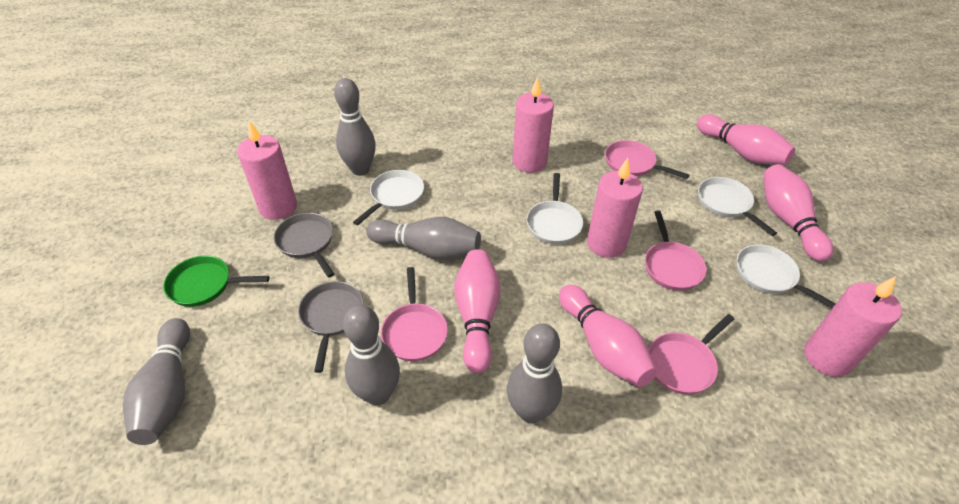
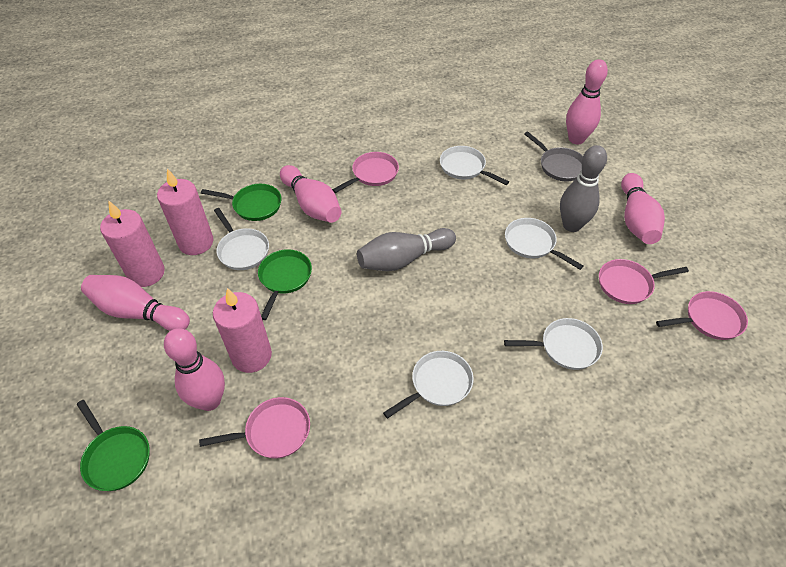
green pan: [163,255,270,307] = 1 -> [77,400,150,491] [201,184,281,221] [258,249,312,320] = 3
grey bowling pin: [123,318,190,445] [334,78,376,176] [343,305,400,405] [366,217,481,260] [507,324,562,423] = 5 -> [357,228,456,271] [560,145,607,232] = 2
grey pan: [274,213,334,278] [298,281,364,373] = 2 -> [524,131,583,181] = 1
pink bowling pin: [454,249,501,373] [559,285,657,387] [697,114,795,165] [764,164,833,262] = 4 -> [81,275,190,331] [164,328,225,411] [280,165,341,223] [566,59,608,144] [621,173,665,244] = 5
pink candle: [237,121,297,220] [513,76,554,173] [587,158,643,258] [804,276,902,377] = 4 -> [100,200,165,287] [157,169,213,255] [213,288,272,373] = 3
white pan: [353,170,424,225] [526,173,583,244] [698,177,777,236] [737,244,836,308] = 4 -> [214,208,269,270] [383,351,474,419] [440,146,509,185] [504,318,603,370] [505,218,583,270] = 5

